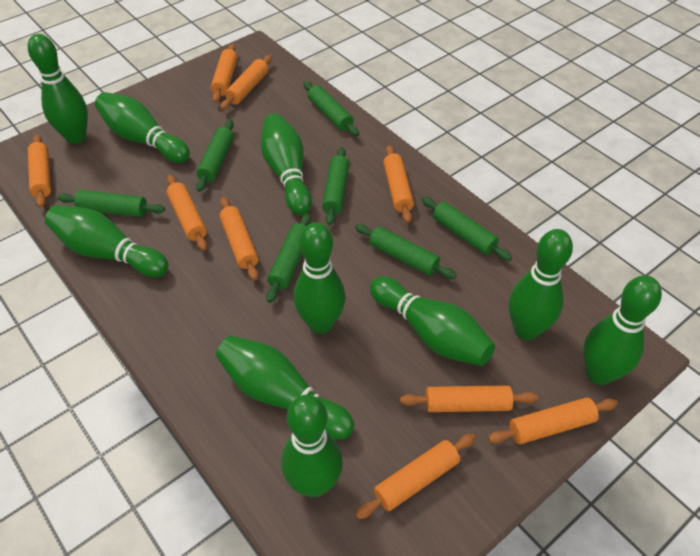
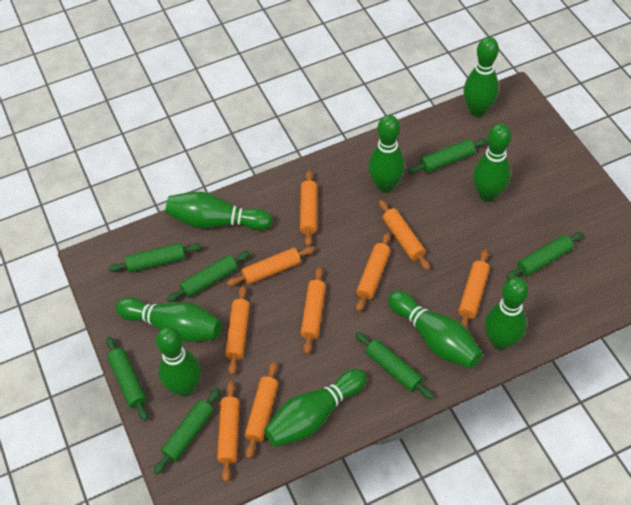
green bowling pin: [28,34,88,144] [45,205,169,277] [95,92,190,163] [216,335,354,439] [261,114,312,215] [281,395,343,498] [294,222,345,334] [370,277,495,366] [509,229,573,340] [583,275,662,385] = 10 -> [116,297,222,342] [156,327,201,397] [166,192,273,230] [264,369,367,447] [368,115,405,193] [388,291,483,369] [464,37,499,117] [473,124,511,202] [485,277,528,350] = 9

